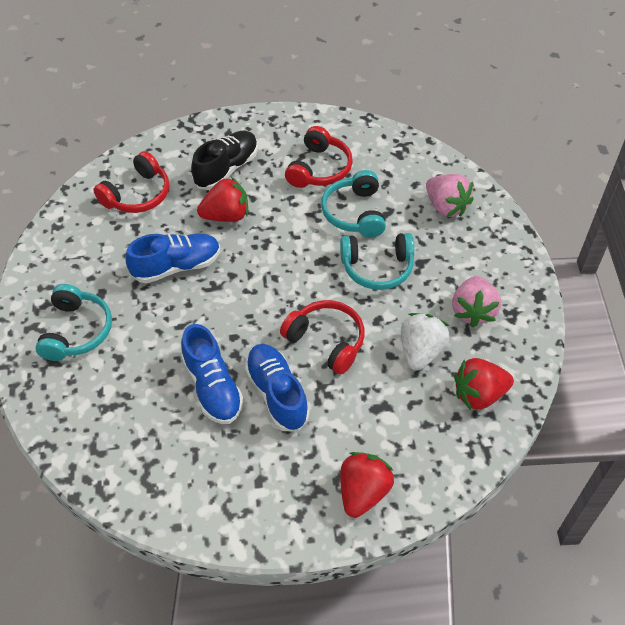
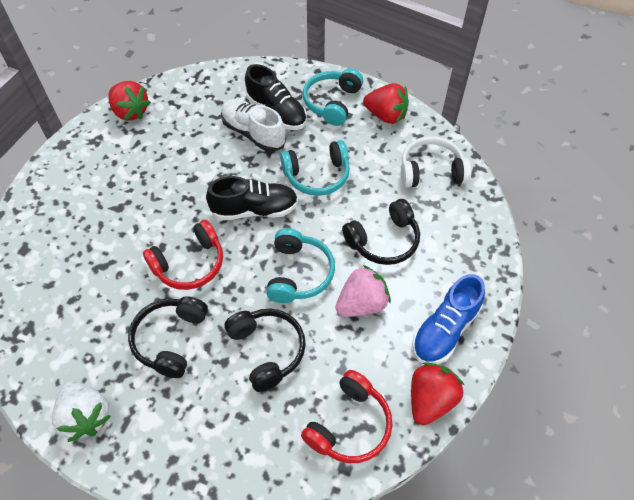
black headphones: none = 0 -> [128,296,208,378] [225,309,306,392] [342,199,420,265] = 3
black shoe: [191,131,258,190] = 1 -> [206,176,298,220] [245,64,307,130] = 2
blue shoe: [125,233,220,283] [181,324,244,424] [245,344,310,431] = 3 -> [412,274,485,364] = 1
pink strawberry: [426,174,474,217] [452,276,501,327] = 2 -> [336,265,391,317] = 1
red headphones: [93,151,169,213] [280,300,365,374] [285,126,353,188] = 3 -> [143,220,223,290] [301,370,392,463] = 2
white headphones: none = 0 -> [401,136,471,188] = 1
white shoe: none = 0 -> [221,99,286,152] = 1

